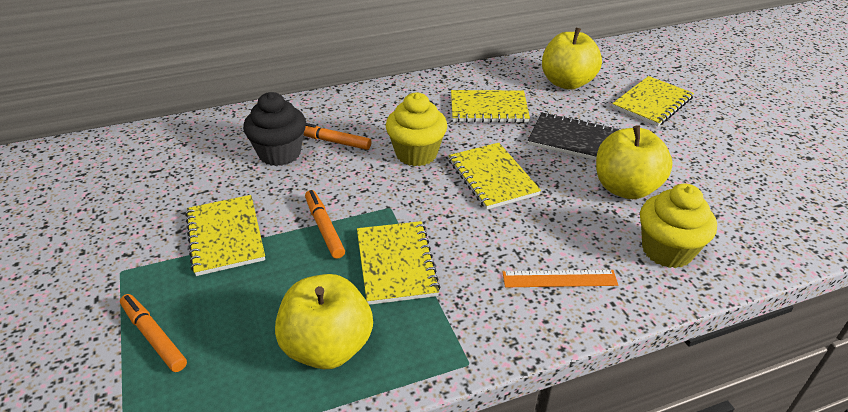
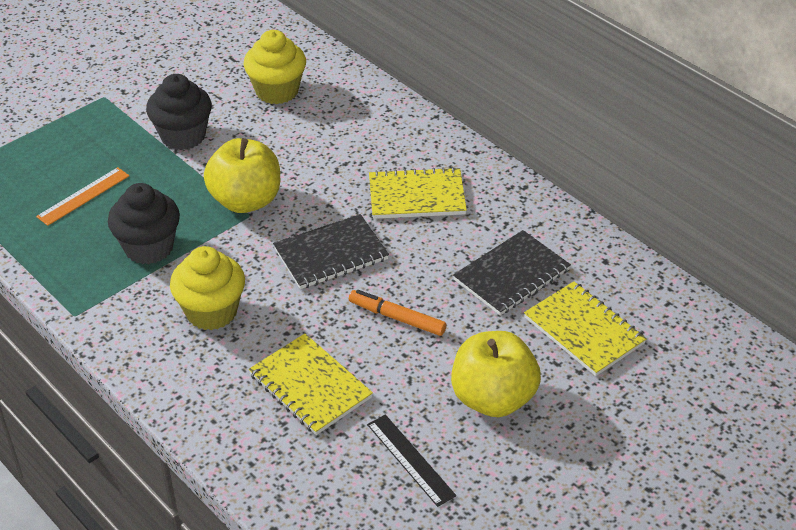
black cupcake: [243,92,306,166] = 1 -> [108,183,180,264] [146,74,212,150] = 2
black notebook: [528,112,619,160] = 1 -> [273,214,389,289] [453,230,571,316] = 2
black ruler: none = 0 -> [367,414,456,507] = 1
orange marker: [120,294,187,372] [303,123,371,150] [305,190,345,259] = 3 -> [349,290,446,336] = 1
yellow apple: [275,274,373,369] [542,28,602,90] [596,125,673,199] = 3 -> [204,138,280,213] [451,331,541,417] = 2
yellow notebook: [185,195,265,276] [357,221,441,305] [448,143,541,210] [451,90,530,123] [612,76,694,127] = 5 -> [249,334,373,435] [369,167,467,219] [524,281,647,376] = 3

